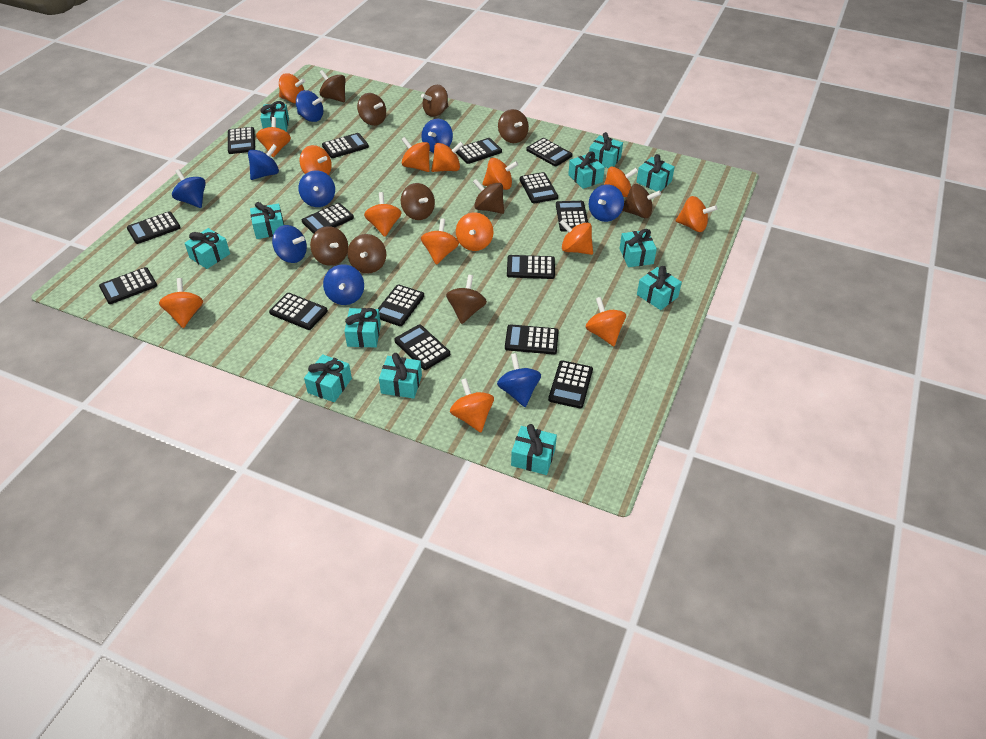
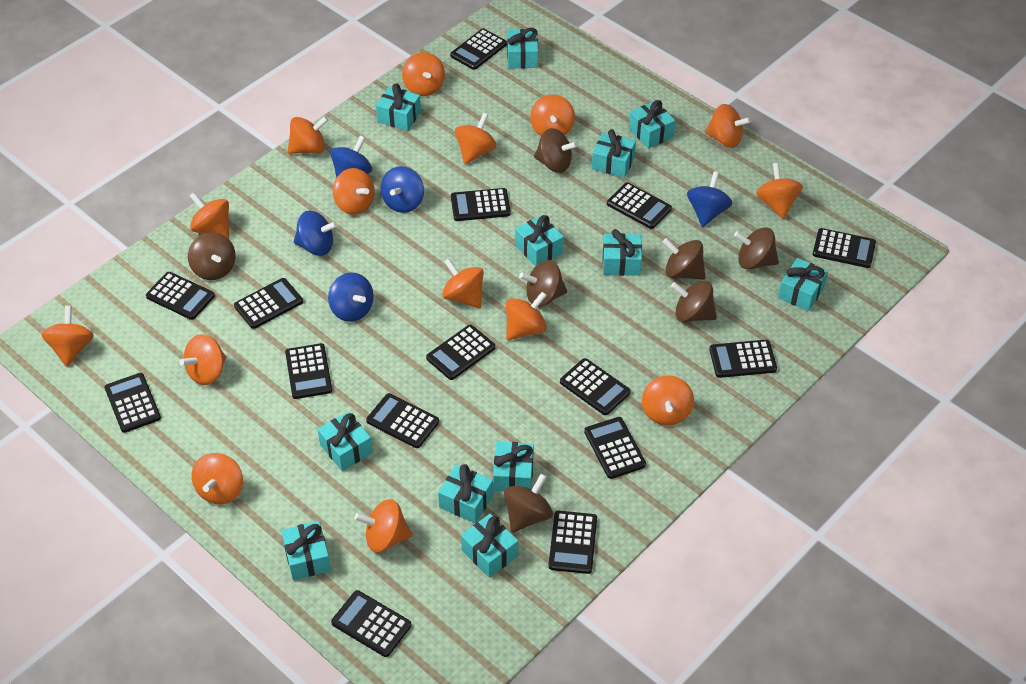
blue spinning top: [172,169,206,208] [248,144,279,180] [272,225,307,263] [296,90,323,122] [298,170,335,207] [323,264,364,305] [421,119,453,153] [497,353,541,407] [589,185,624,222] = 9 -> [294,211,338,256] [328,273,374,322] [330,135,372,178] [381,166,424,213] [687,171,733,227] = 5
brown spinning top: [310,226,348,266] [320,70,346,102] [347,234,386,273] [357,93,386,126] [401,183,435,220] [421,85,448,117] [446,275,487,324] [473,179,504,214] [498,109,529,143] [622,184,661,218] = 10 -> [188,232,236,280] [504,474,553,533] [519,260,567,307] [534,128,578,173] [663,238,706,280] [671,281,717,322] [734,227,779,270] = 7

